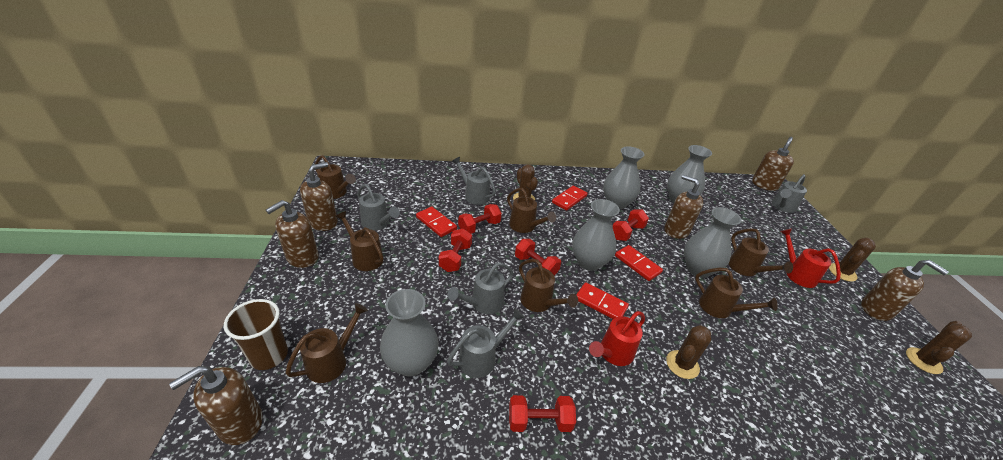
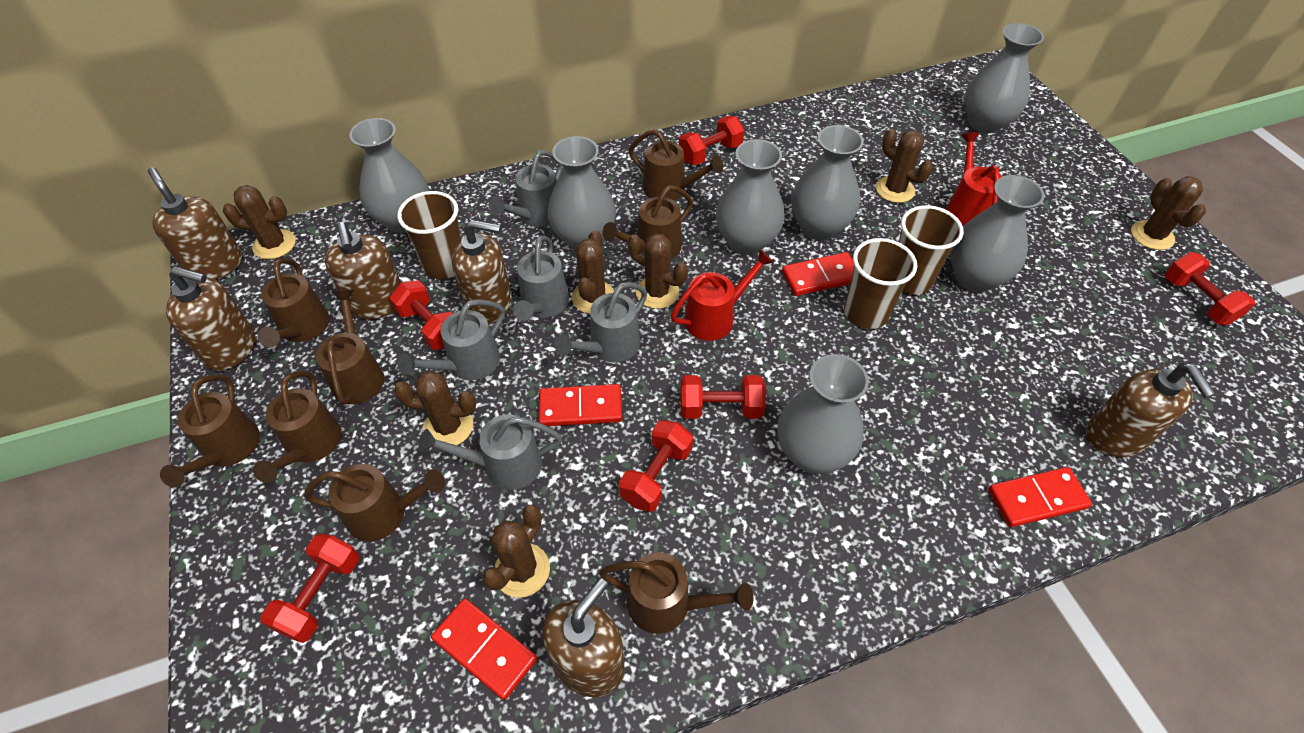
brown cactus: [513,165,538,200] [666,325,711,379] [829,238,876,282] [906,321,972,374] = 4 -> [223,185,296,259] [394,371,476,445] [482,504,550,598] [572,230,614,314] [628,233,688,309] [876,129,933,203] [1131,176,1206,250] = 7
brown cup: [224,299,288,370] = 1 -> [397,191,462,279] [844,238,917,329] [899,205,964,294] = 3
brown watering can: [286,303,368,383] [315,155,356,199] [335,211,384,271] [507,188,556,233] [519,259,578,312] [695,268,778,318] [729,228,793,276] = 7 -> [160,374,260,487] [253,371,341,483] [258,258,329,347] [304,464,445,542] [316,290,384,405] [599,552,754,634] [603,185,693,259] [629,129,723,200] = 8
grey vase: [380,289,439,377] [572,199,620,271] [603,146,645,209] [667,145,712,203] [684,207,742,278] = 5 -> [349,118,429,233] [547,136,616,251] [716,139,785,255] [778,354,869,473] [792,125,864,240] [950,175,1045,292] [965,23,1044,133] = 7
red dumbbell: [439,229,472,272] [458,204,502,234] [509,395,576,432] [515,239,561,276] [612,209,649,241] = 5 -> [260,534,359,643] [389,280,453,350] [619,420,693,512] [679,116,744,165] [681,375,766,419] [1165,252,1255,325] = 6

